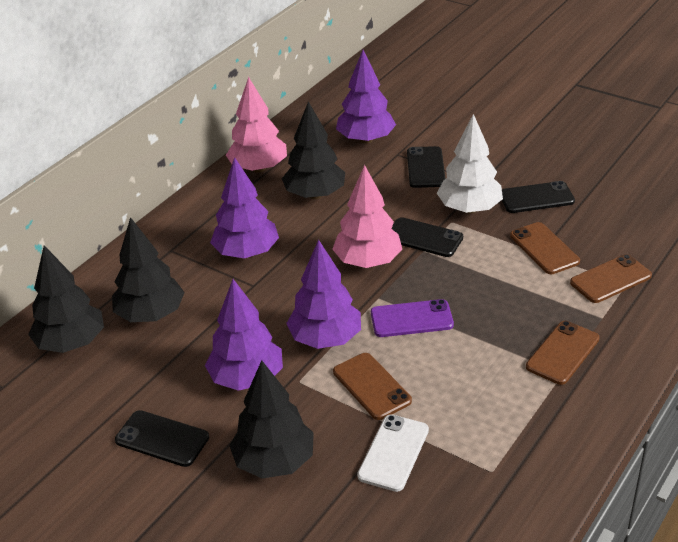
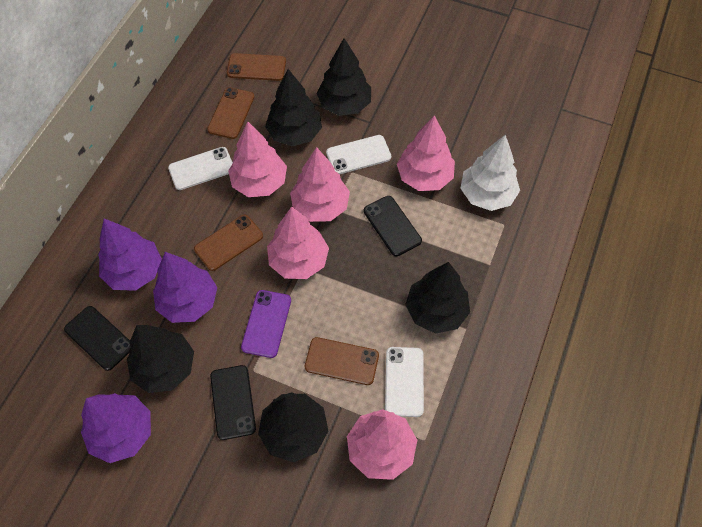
black phone: [115,410,209,467] [392,217,463,257] [407,146,445,188] [502,181,575,213] = 4 -> [64,306,131,371] [210,365,256,440] [364,196,422,256] = 3
black tree: [28,246,104,353] [112,217,185,322] [229,360,314,479] [282,101,345,199] = 4 -> [127,325,194,393] [258,392,328,462] [265,69,322,146] [317,38,371,116] [405,262,470,334] = 5
pink tree: [226,77,287,173] [332,165,402,268] = 2 -> [228,122,287,197] [267,206,329,279] [290,147,350,222] [347,409,417,480] [397,115,455,191] = 5
purple tree: [205,279,283,391] [210,157,279,258] [286,240,361,349] [336,50,396,144] = 4 -> [81,393,151,463] [98,219,162,291] [153,252,217,323] = 3
white phone: [357,414,429,492] = 1 -> [168,147,233,190] [326,135,391,174] [385,347,424,417] = 3

